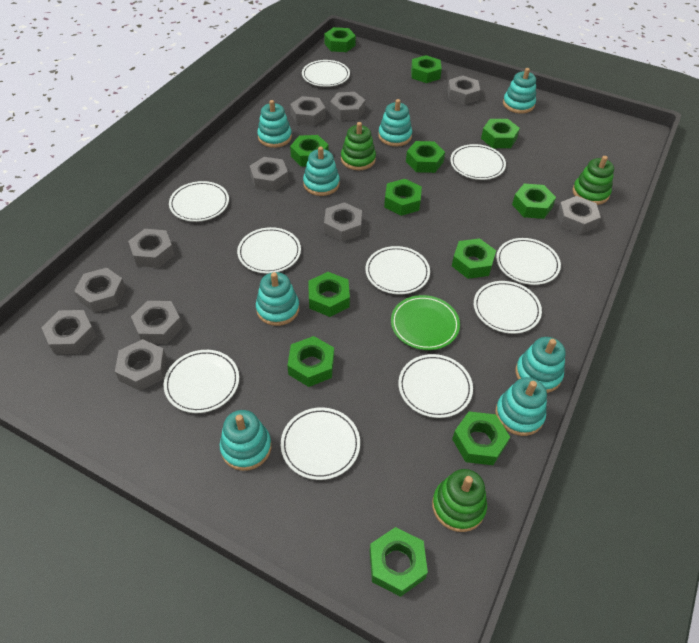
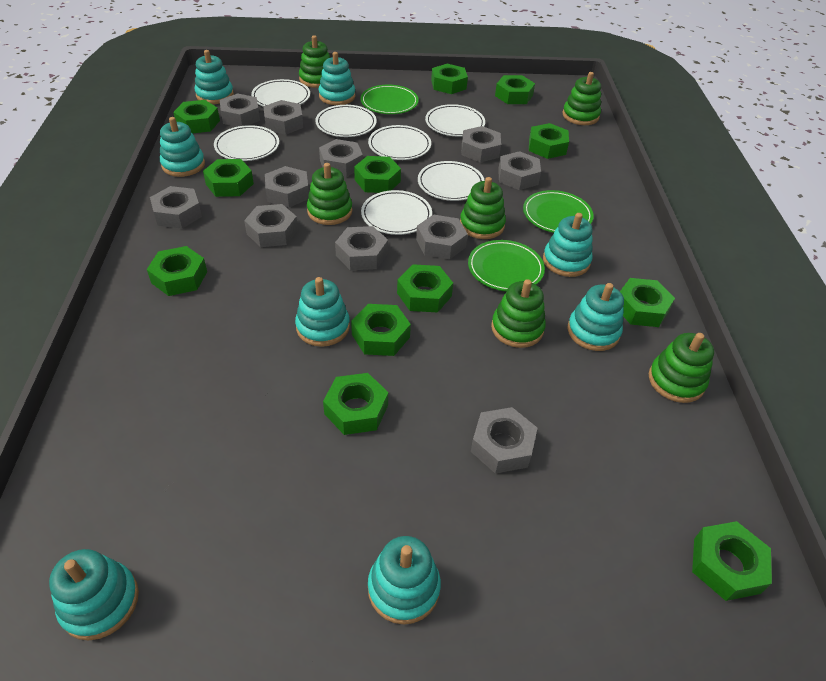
green plate: [391,295,460,350] = 1 -> [360,85,419,114] [468,240,545,291] [523,190,594,233] = 3
green stacking toy: [341,122,376,170] [432,469,487,532] [573,156,614,205] = 3 -> [299,35,330,88] [307,163,352,225] [460,177,506,239] [491,279,546,348] [562,72,601,125] [649,333,714,403] = 6
white plate: [164,350,239,413] [169,181,229,222] [237,227,301,274] [281,407,360,480] [302,60,350,87] [365,246,430,295] [398,354,473,418] [450,144,506,180] [474,281,542,334] [496,238,561,285] = 10 -> [214,125,279,161] [251,79,310,106] [315,105,377,137] [361,190,432,235] [368,125,431,160] [418,161,485,201] [425,104,485,136] = 7

